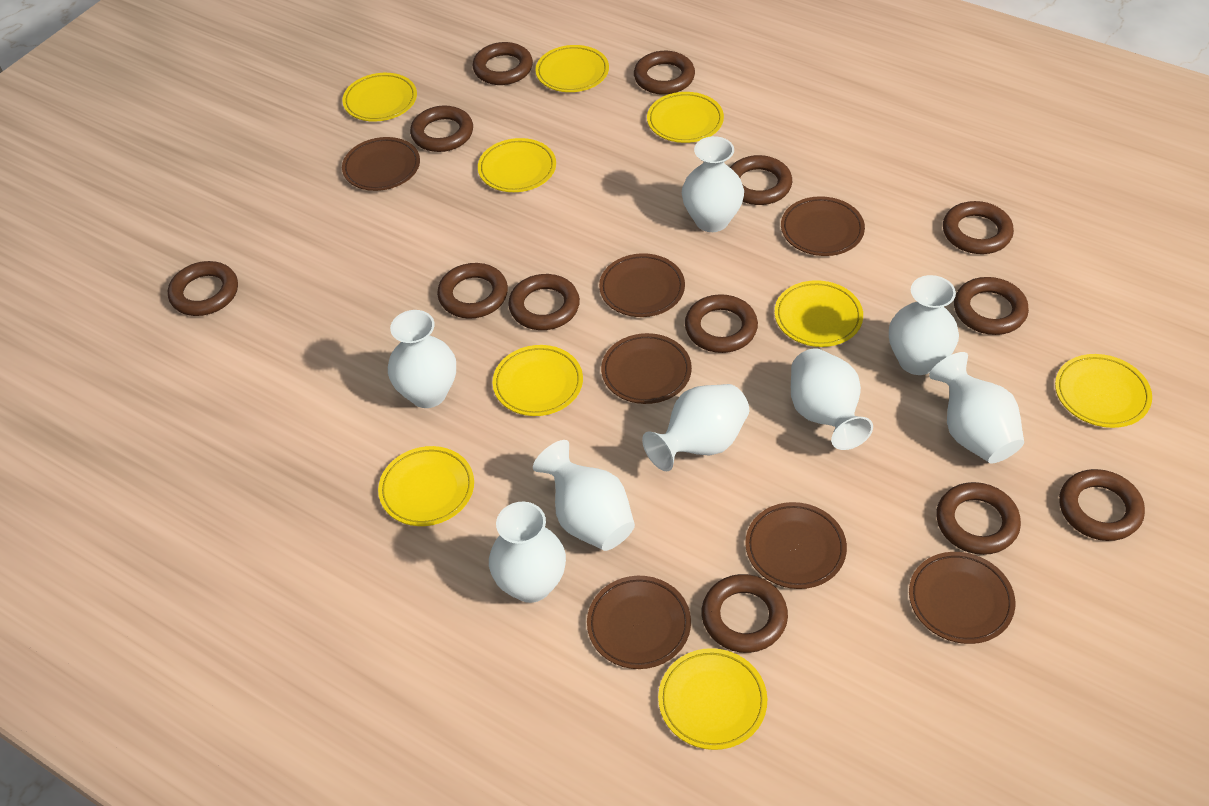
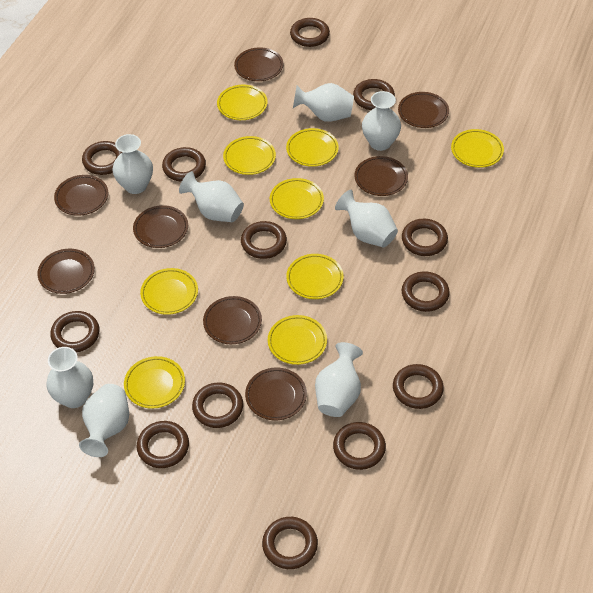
brown plate: [342,137,420,191] [587,576,691,669] [599,253,685,317] [601,333,692,404] [745,502,847,589] [781,196,865,256] [909,552,1015,644] = 7 -> [37,249,95,294] [54,175,108,216] [133,205,188,248] [203,296,262,344] [234,47,283,81] [245,367,307,420] [355,156,408,196] [398,92,449,128] = 8

